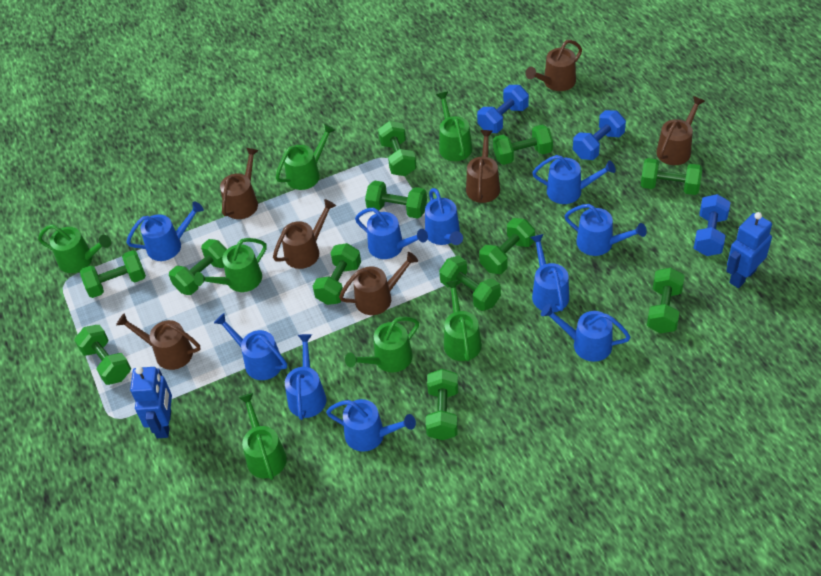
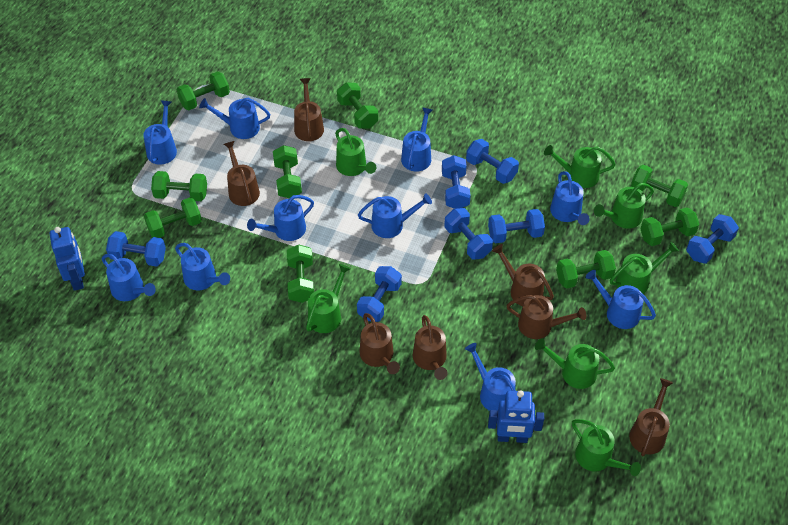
blue dumbbell: [477,85,529,133] [573,110,626,160] [694,194,730,256] = 3 -> [106,231,166,267] [357,266,402,322] [442,155,471,209] [444,208,493,260] [466,139,519,184] [488,209,545,243] [686,214,739,264] = 7
green dumbbell: [74,325,131,385] [80,250,146,298] [169,239,227,295] [313,243,361,305] [365,181,427,219] [378,121,417,176] [426,369,458,440] [439,256,501,311] [479,218,535,274] [493,124,553,165] [641,158,703,195] [647,268,685,333] = 12 -> [144,197,202,238] [151,171,207,201] [177,71,230,110] [273,145,302,198] [287,245,314,303] [337,82,378,129] [556,250,616,289] [631,165,688,207] [640,207,699,246] = 9

